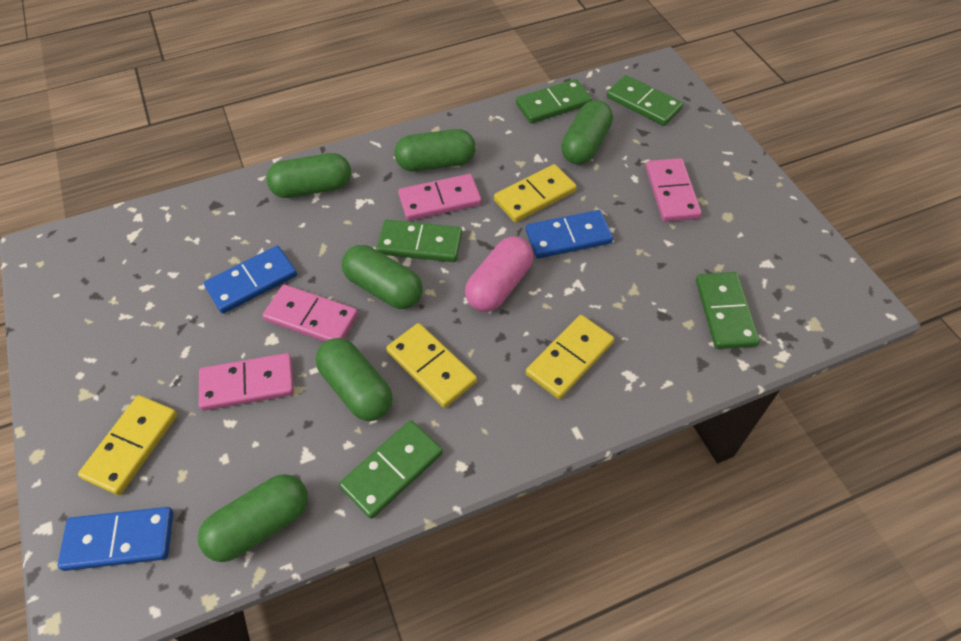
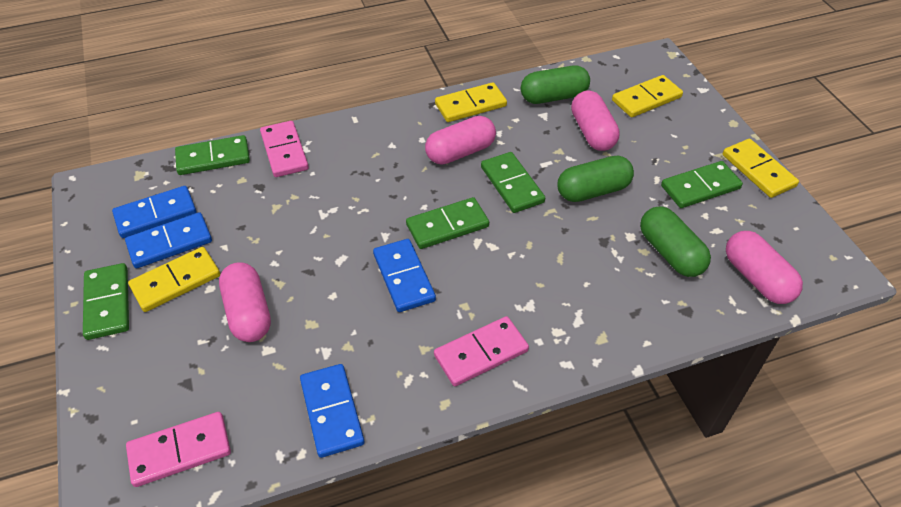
blue domino: [58,507,173,571] [204,246,297,314] [526,210,613,258] = 3 -> [112,186,197,238] [125,212,212,268] [300,364,364,458] [373,239,436,312] = 4
green capsule: [198,474,308,562] [266,153,351,198] [315,338,393,421] [342,245,423,309] [394,129,476,171] [561,100,613,165] = 6 -> [521,65,590,104] [557,156,634,202] [640,206,711,277] = 3
pink capsule: [465,236,533,312] = 1 -> [219,262,271,342] [425,116,496,165] [571,90,620,151] [726,231,803,304] = 4
pink domino: [199,353,294,411] [263,285,358,342] [398,174,481,221] [646,158,702,222] = 4 -> [126,412,231,487] [260,121,309,177] [434,316,529,386] = 3

